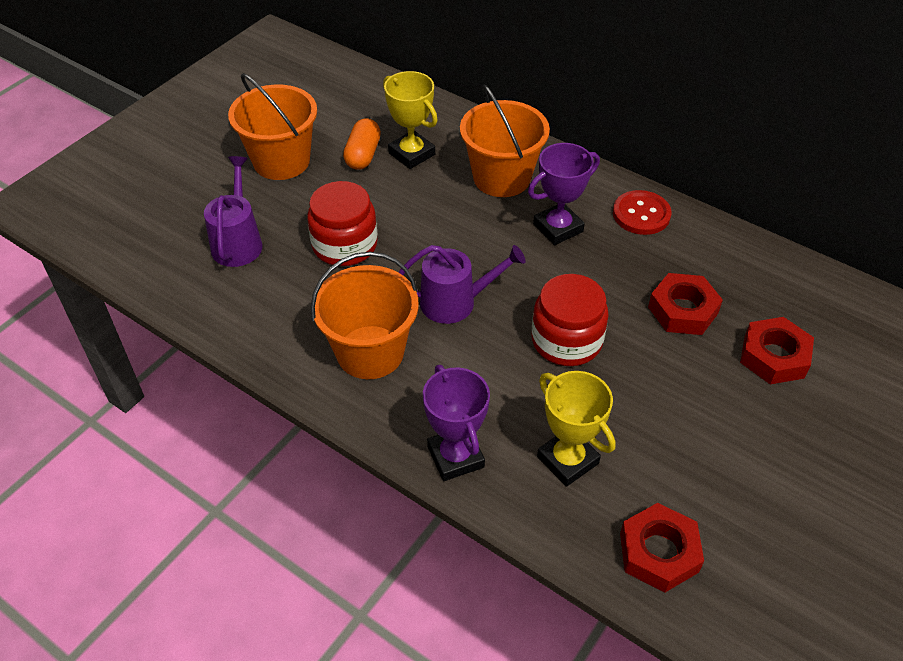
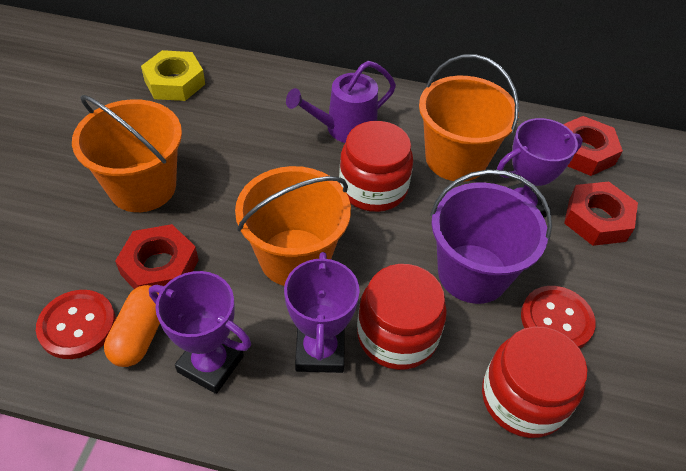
purple bucket: none = 0 -> [430,169,552,304] = 1
purple trophy: [423,365,490,481] [528,143,600,245] = 2 -> [149,271,251,394] [284,252,360,373] [497,118,583,217] = 3
purple watering can: [204,156,263,267] [399,245,526,324] = 2 -> [286,61,396,143] = 1
red button: [613,190,671,235] = 1 -> [36,290,116,359] [521,286,596,349] = 2
red jar: [307,181,378,266] [532,274,609,366] = 2 -> [339,121,413,212] [357,264,447,370] [482,326,587,438] = 3
yellow nut: none = 0 -> [141,50,205,101] = 1
yellow trophy: [383,71,438,169] [537,371,616,487] = 2 -> none = 0

